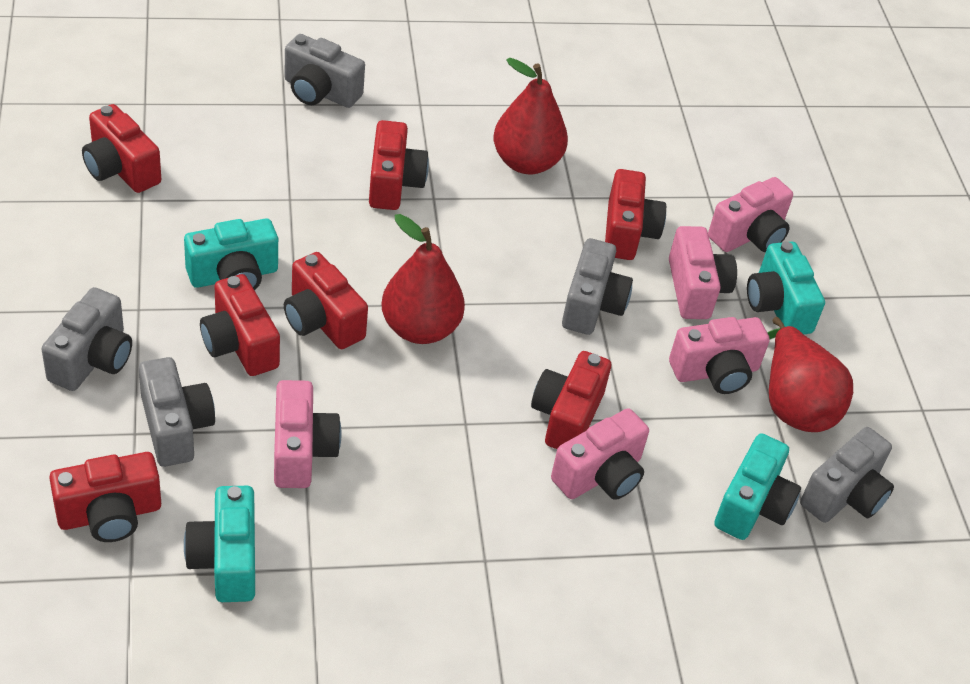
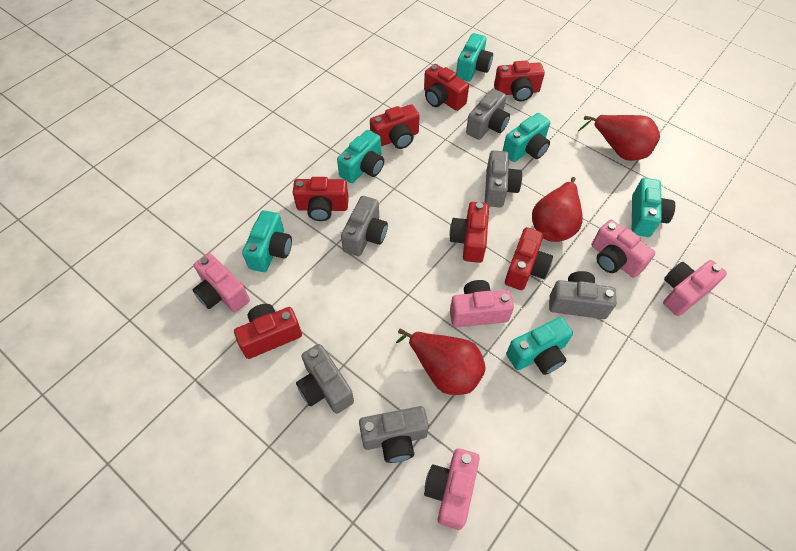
grey camera: [42,287,132,391] [139,357,215,467] [284,34,365,108] [562,238,633,335] [800,427,894,523] = 5 -> [296,344,354,414] [341,196,388,256] [359,406,429,463] [466,89,510,140] [485,150,522,207] [549,271,616,319] = 6
turquoise camera: [184,219,278,290] [184,486,255,602] [714,433,801,540] [747,242,825,334] = 4 -> [242,210,292,272] [337,130,384,183] [456,33,493,82] [503,113,550,162] [506,317,573,375] [632,178,675,237] = 6

